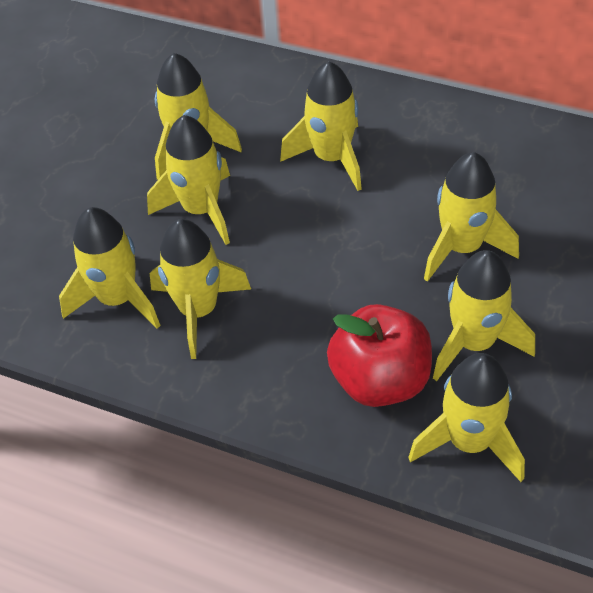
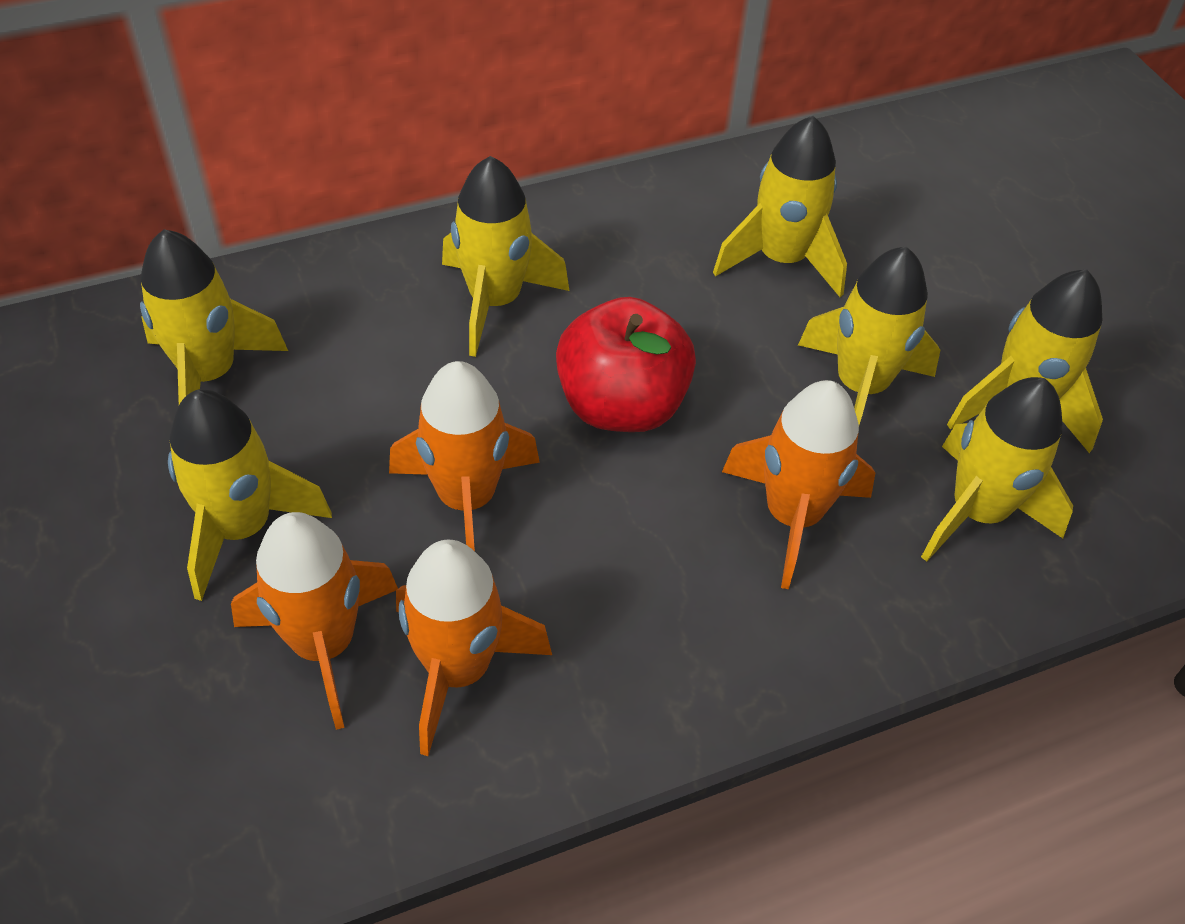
orange rocket: none = 0 -> [231,512,398,730] [389,361,540,551] [396,540,552,756] [722,380,875,589] = 4
yellow rocket: [59,207,161,329] [147,115,230,245] [150,219,251,359] [155,53,242,180] [280,61,362,191] [408,353,525,482] [424,152,519,282] [433,250,535,381] = 8 -> [140,229,288,404] [168,389,332,601] [442,156,569,357] [713,116,847,297] [798,246,940,425] [921,377,1073,562] [947,269,1103,453] = 7

